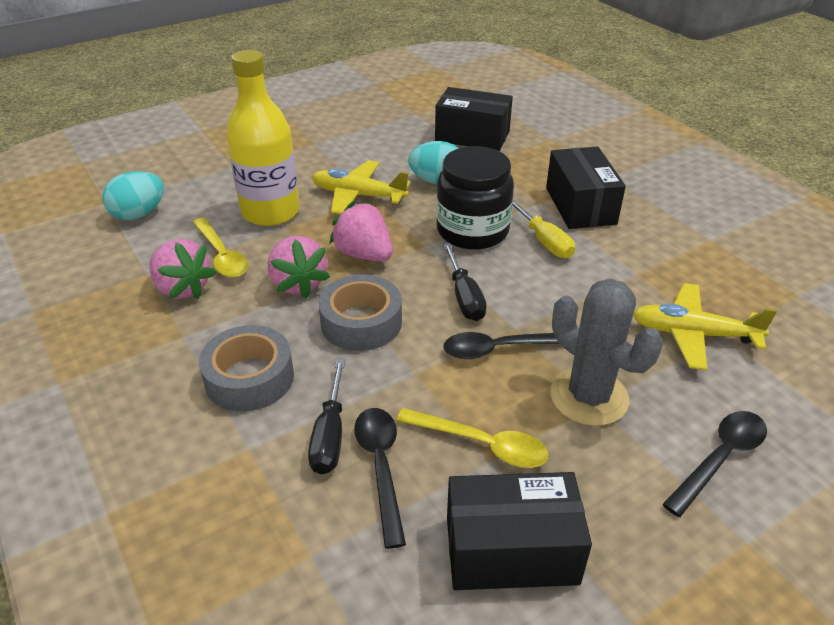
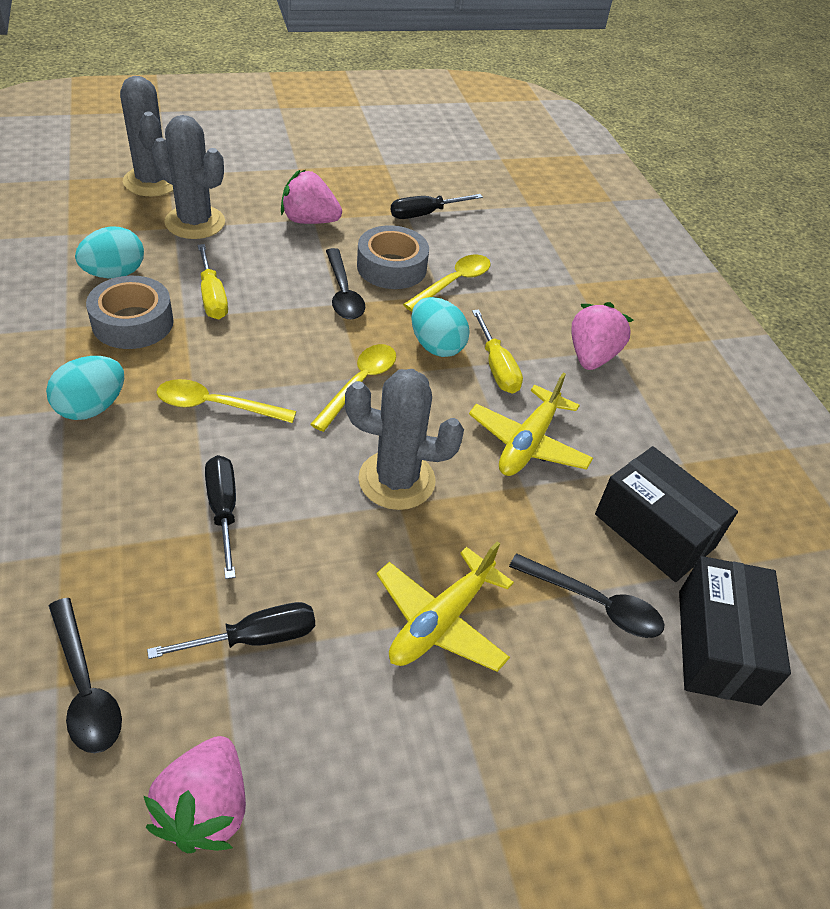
black box: [435,87,513,151] [447,472,592,590] [546,146,626,229] = 3 -> [595,446,738,582] [679,556,791,706] = 2
black jar: [436,146,514,250] = 1 -> none = 0
black screwdriver: [308,359,345,474] [443,243,487,321] = 2 -> [147,602,315,659] [205,455,236,579] [390,194,483,219] = 3
grey cactus: [550,278,663,426] = 1 -> [120,76,173,196] [152,115,225,239] [345,369,464,510] = 3
turquoise egg: [102,171,164,220] [408,141,459,185] = 2 -> [46,356,124,420] [75,226,144,278] [411,297,469,357] = 3
yellow bottle: [226,50,300,226] = 1 -> none = 0
yellow screwdriver: [513,200,575,258] = 1 -> [198,244,228,319] [472,309,523,394] = 2
yellow spoon: [193,217,249,278] [396,408,549,468] = 2 -> [156,379,296,423] [310,344,396,432] [403,255,491,312] = 3

